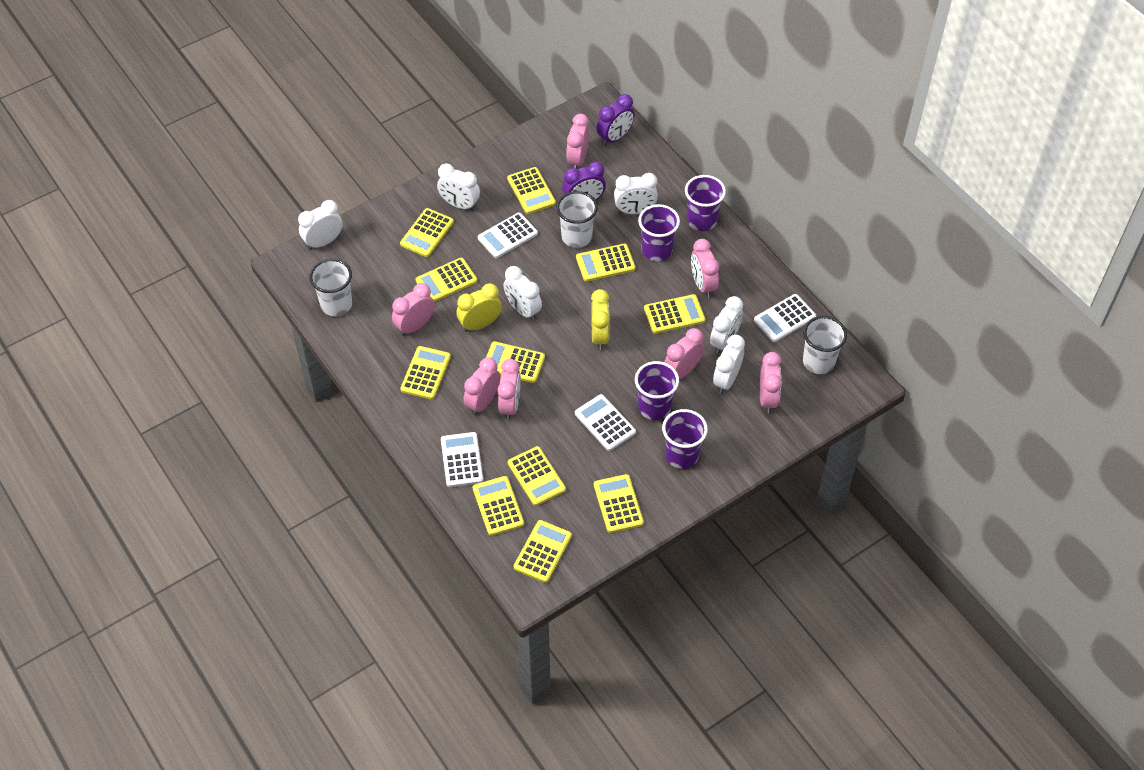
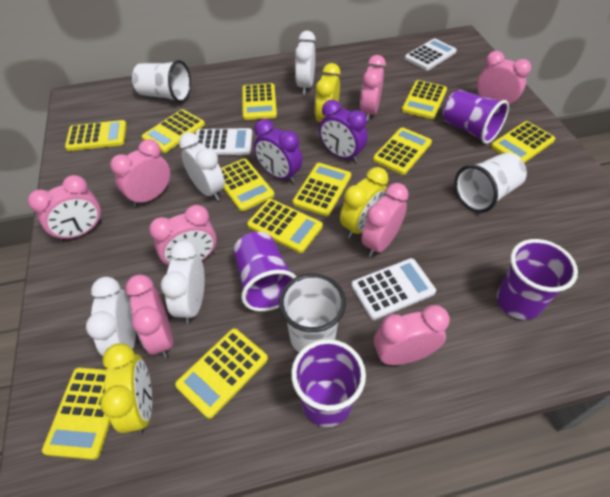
pink clock: [392,283,435,336] [464,358,500,416] [497,359,521,420] [566,114,589,169] [664,328,704,379] [691,239,719,298] [760,352,782,413] = 7 -> [28,175,102,242] [110,139,170,207] [125,274,173,358] [149,205,217,265] [360,55,386,121] [361,183,409,257] [374,305,450,365] [477,51,531,110] = 8
white calculator: [441,432,483,487] [478,213,538,258] [575,394,636,451] [754,294,816,342] = 4 -> [196,128,252,155] [351,258,436,320] [405,39,457,70] = 3
white clock: [298,200,343,250] [437,163,480,211] [503,266,542,321] [614,173,658,214] [710,296,743,354] [713,335,745,394] = 6 -> [86,277,136,356] [160,240,205,324] [179,132,225,201] [295,31,316,94] = 4
yellow clock: [456,283,502,332] [591,289,610,350] = 2 -> [100,343,152,434] [315,63,340,122] [340,167,388,238] = 3

